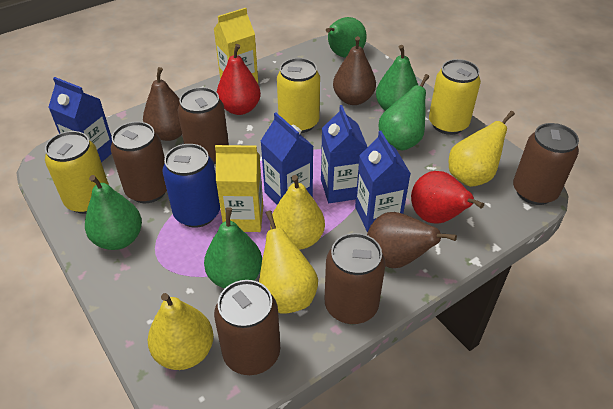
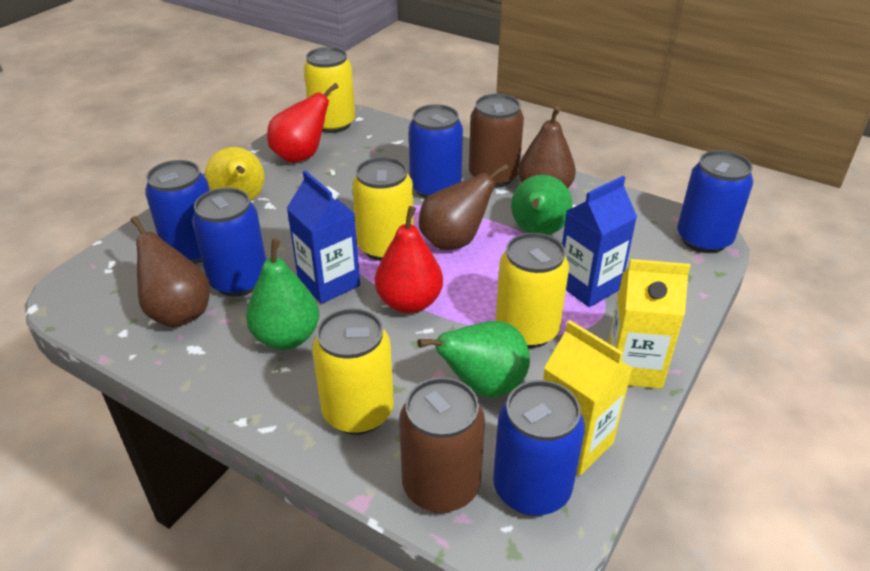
blue can: [162,144,220,228] = 1 -> [145,160,210,264] [192,188,266,297] [409,104,463,198] [493,380,585,516] [677,150,753,253] = 5
blue carton: [48,77,112,162] [261,113,313,205] [321,105,367,203] [355,131,411,232] = 4 -> [287,170,360,304] [562,176,637,307] = 2
brown can: [111,122,167,203] [178,87,229,164] [214,280,280,375] [325,233,386,324] [513,123,579,205] = 5 -> [399,377,485,513] [469,94,524,188] = 2
green pear: [85,175,142,250] [204,207,262,289] [326,17,367,58] [376,45,418,111] [378,74,429,151] = 5 -> [246,239,319,350] [417,321,530,398] [511,175,573,235] = 3
yellow can: [45,131,109,214] [277,58,320,133] [429,59,481,135] = 3 -> [304,47,355,133] [312,308,394,435] [352,157,414,261] [495,233,569,348] = 4
yellow pear: [148,293,214,370] [259,210,318,314] [270,175,325,250] [449,111,515,187] = 4 -> [205,147,265,201] = 1

